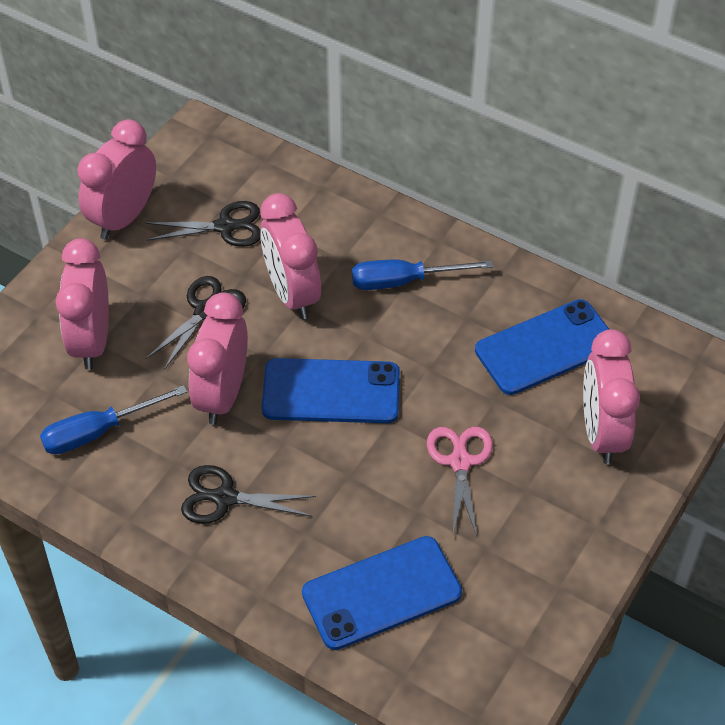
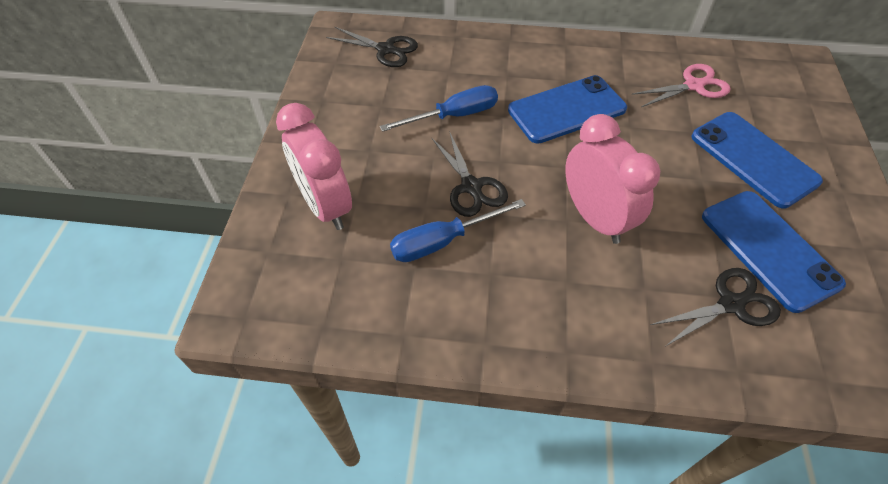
pink clock: [56,238,109,370] [77,119,156,240] [187,292,248,425] [260,193,321,319] [583,329,640,464] = 5 -> [276,103,352,230] [566,114,660,244] = 2

